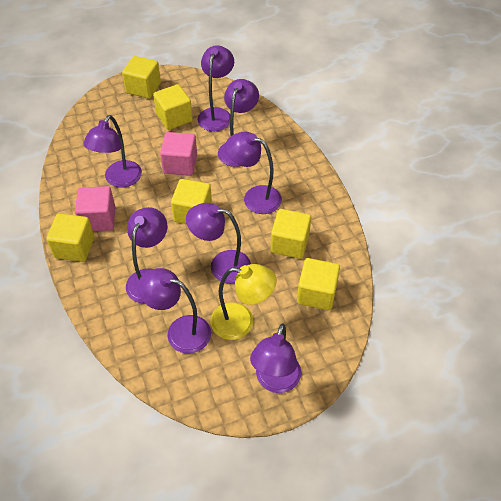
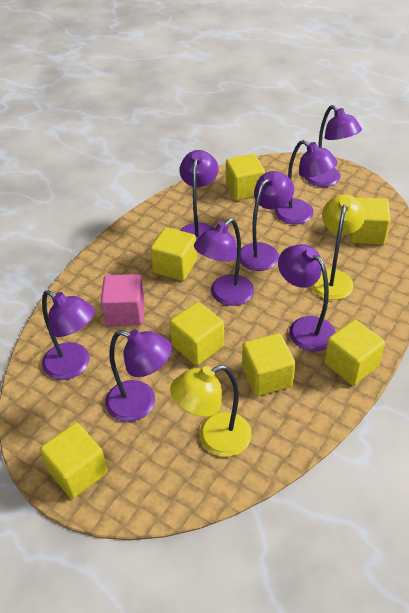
pink cube: [75,186,115,231] [160,132,197,176] = 2 -> [101,274,145,326] = 1
yellow cube: [47,213,94,262] [122,56,161,99] [153,84,193,130] [171,179,212,224] [271,209,311,259] [297,258,340,310] = 6 -> [40,423,108,499] [150,227,197,281] [170,302,224,365] [226,154,265,201] [242,333,296,396] [324,320,385,386] [350,197,391,245] = 7
yellow lamp: [210,264,276,340] = 1 -> [170,365,252,457] [311,194,365,300] = 2

